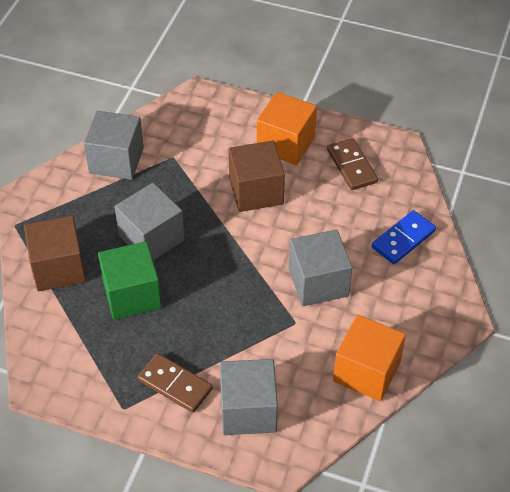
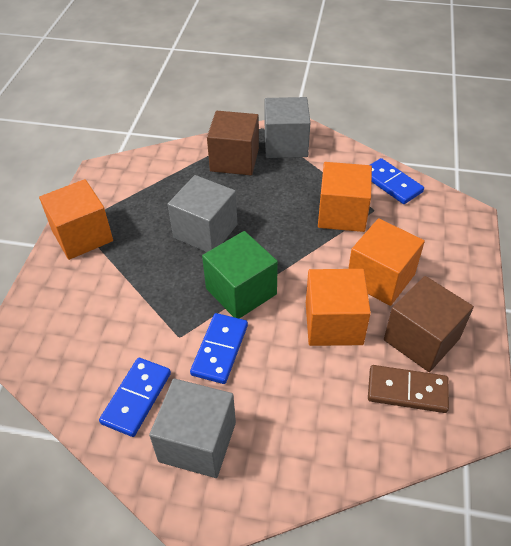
blue domino: [372,210,436,264] = 1 -> [99,358,171,437] [190,313,248,384] [370,158,424,204] = 3
brown domino: [137,353,213,413] [327,138,378,190] = 2 -> [368,365,449,413] = 1
grey cube: [84,111,144,180] [114,183,185,260] [220,359,278,435] [289,229,352,306] = 4 -> [149,378,236,478] [168,175,237,252] [265,97,310,158] = 3
orange cube: [257,92,317,165] [333,315,406,401] = 2 -> [39,179,113,260] [306,269,371,346] [318,162,372,232] [348,218,425,306] = 4

